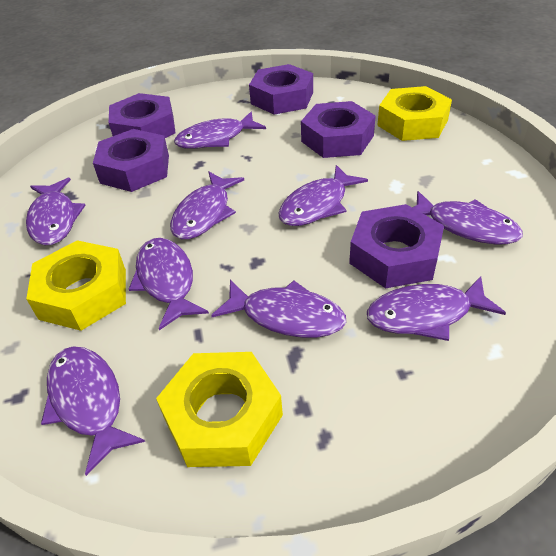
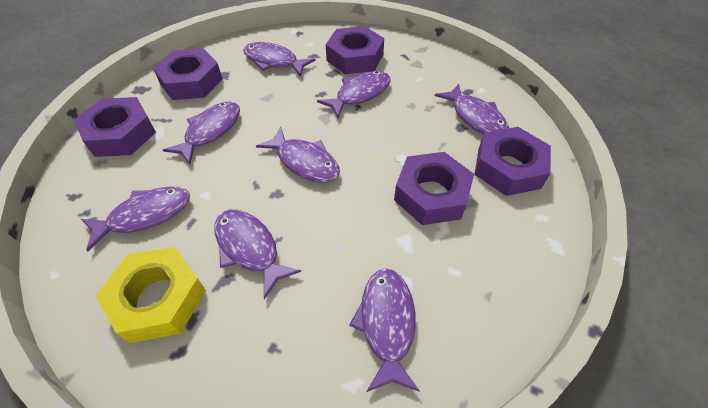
purple fish: [26,178,86,245] [41,346,145,476] [129,238,209,330] [170,172,244,240] [174,112,266,149] [211,280,346,338] [278,165,368,226] [367,276,506,341] [412,191,523,244] = 9 -> [81,187,190,251] [163,101,240,164] [214,209,301,299] [243,42,316,77] [256,127,340,183] [317,71,390,118] [349,268,420,392] [435,84,509,134] = 8
yellow nut: [26,240,126,331] [156,352,283,467] [377,86,452,141] = 3 -> [96,247,206,343] = 1

